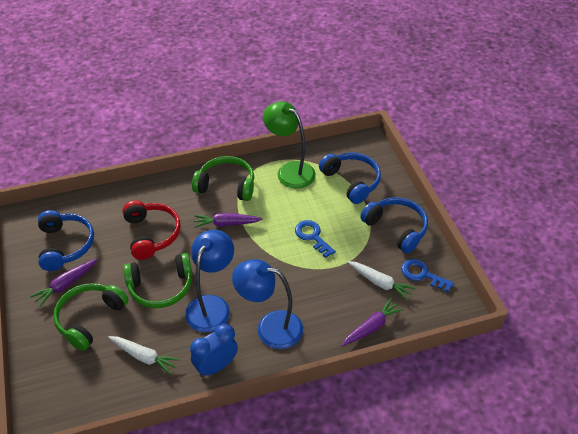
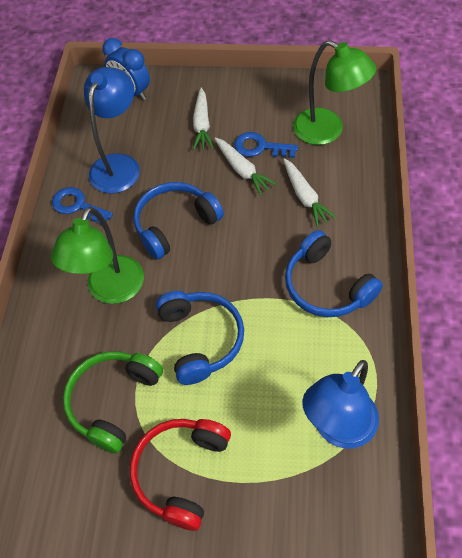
green headphones: [53,283,128,351] [123,253,192,308] [192,156,254,201] = 3 -> [63,351,163,453] = 1
green lamp: [263,101,316,189] = 1 -> [51,207,144,304] [293,40,376,145] = 2
purple carrot: [30,259,97,307] [194,213,262,228] [342,298,404,346] = 3 -> none = 0
white carrot: [108,336,180,375] [347,261,416,301] = 2 -> [193,88,214,150] [214,137,277,196] [283,158,337,227] = 3

